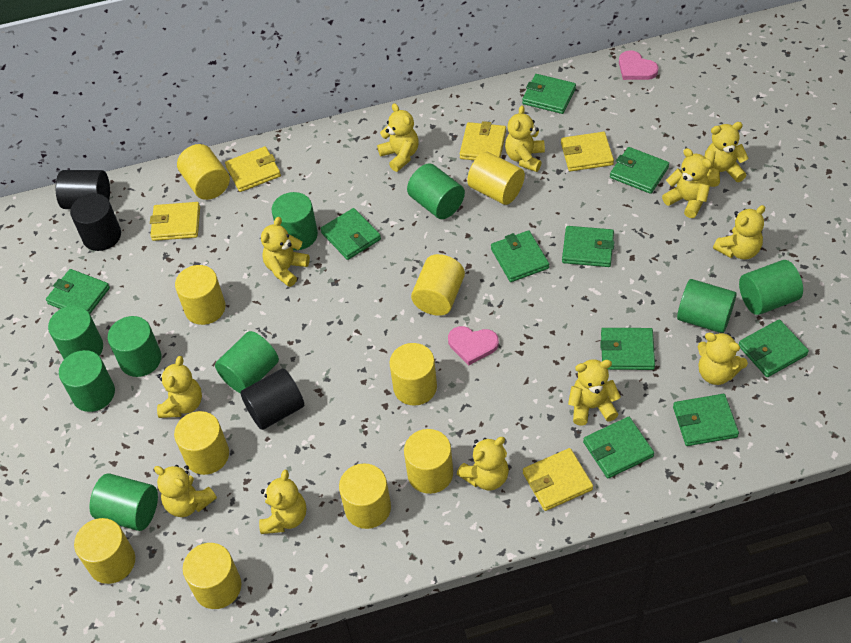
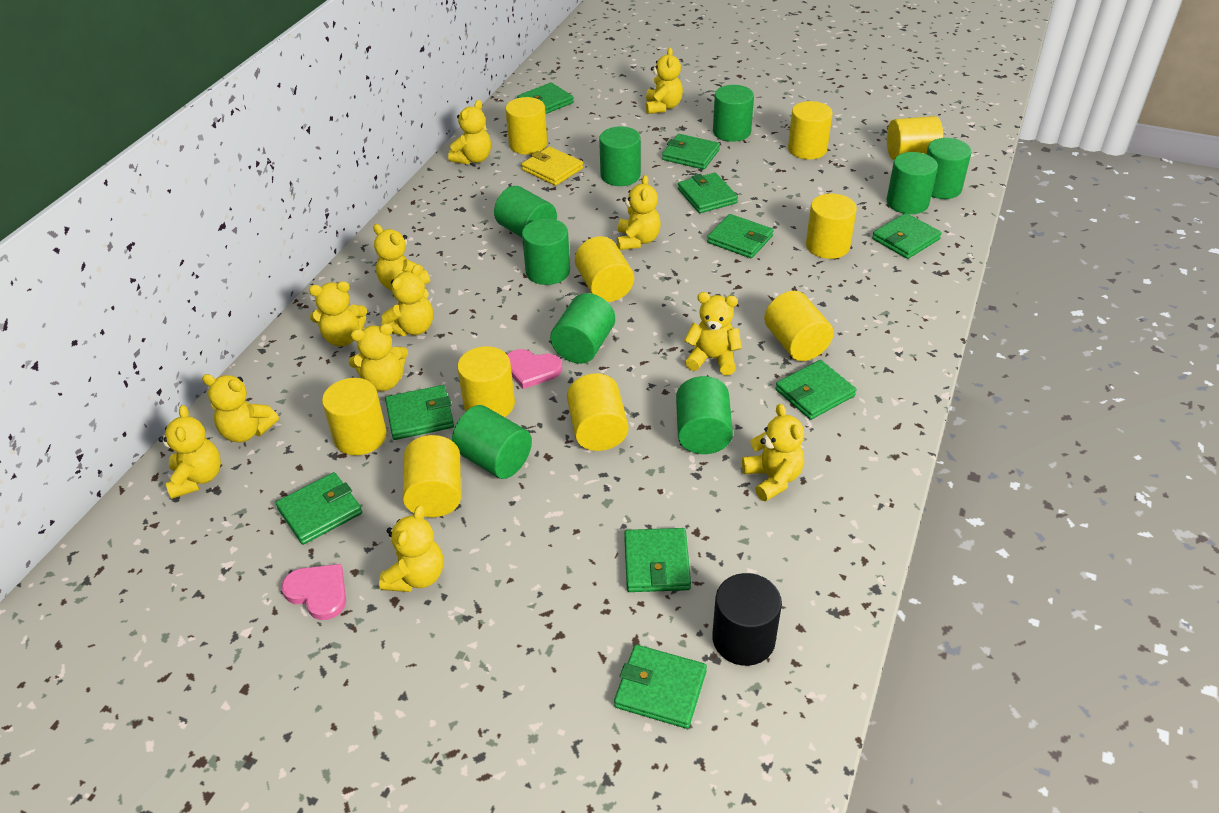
black cylinder: [56,170,110,209] [70,193,121,251] [240,368,304,430] = 3 -> [712,573,782,666] = 1
yellow wallet: [150,202,200,241] [225,146,281,192] [460,121,506,160] [523,448,593,511] [561,132,614,171] = 5 -> [522,146,583,186] = 1

